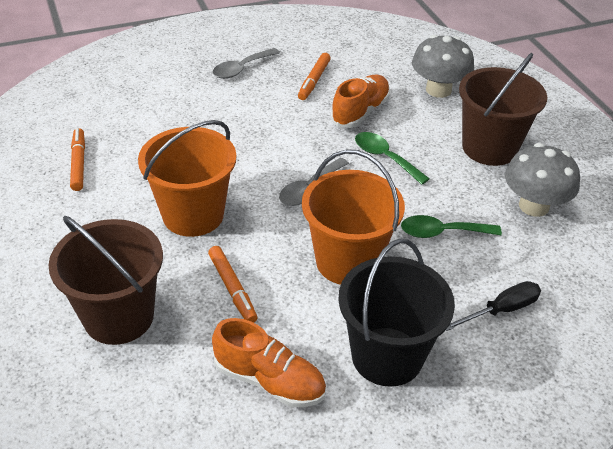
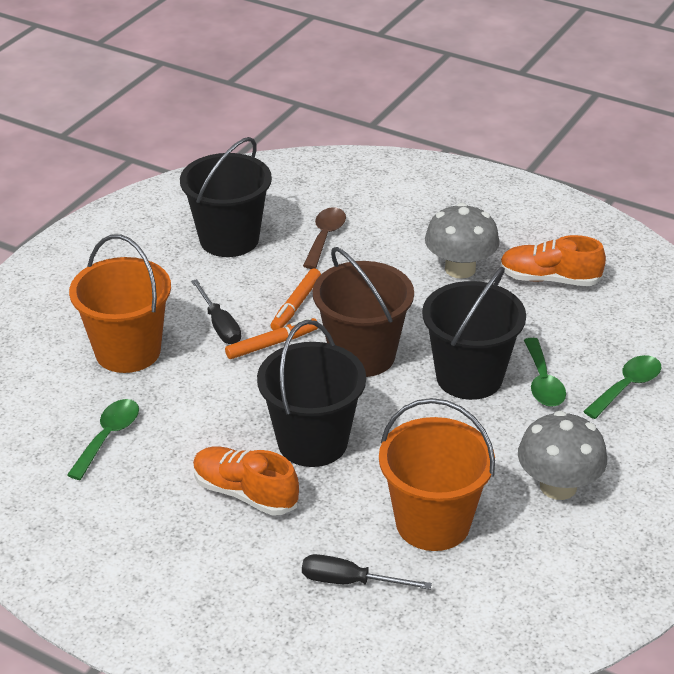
black bucket: [338,239,455,387] = 1 -> [180,137,272,257] [257,320,366,467] [422,267,526,400] = 3
black screwdriver: [446,281,541,331] = 1 -> [191,279,241,344] [302,554,432,590] = 2
brown bucket: [49,216,163,345] [459,53,547,166] = 2 -> [313,247,414,377] = 1
brown spoon: none = 0 -> [303,207,346,269] = 1
green spoon: [355,132,430,185] [401,215,502,238] = 2 -> [67,399,139,480] [524,338,566,407] [583,355,661,419] = 3
grey spoon: [213,48,280,79] [279,158,349,206] = 2 -> none = 0
orange marker: [70,128,85,191] [208,246,258,323] [298,53,331,100] = 3 -> [225,317,318,359] [270,268,321,330] = 2

